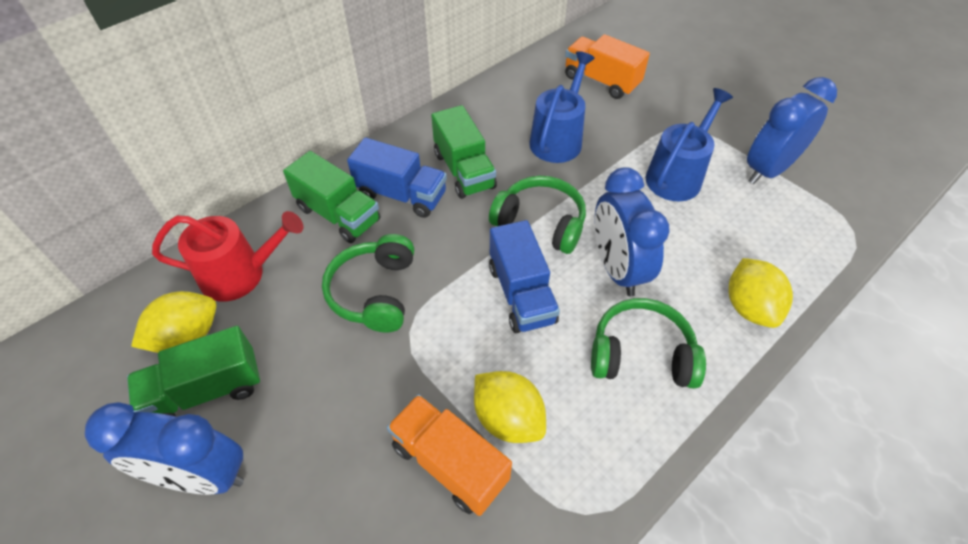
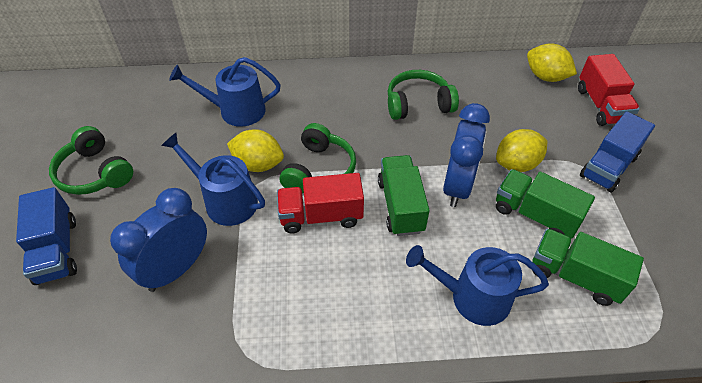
blue clock: [85,402,244,495] [595,167,670,296] [747,77,837,184] = 3 -> [110,188,207,292] [443,103,490,207] = 2
blue watering can: [529,51,595,163] [646,88,733,201] = 2 -> [161,133,265,226] [169,57,281,127] [406,245,549,326] = 3
orange truck: [387,394,512,516] [565,34,650,99] = 2 -> none = 0
red truck: none = 0 -> [277,173,364,233] [578,54,640,126] = 2
red watering can: [152,211,303,302] = 1 -> none = 0

